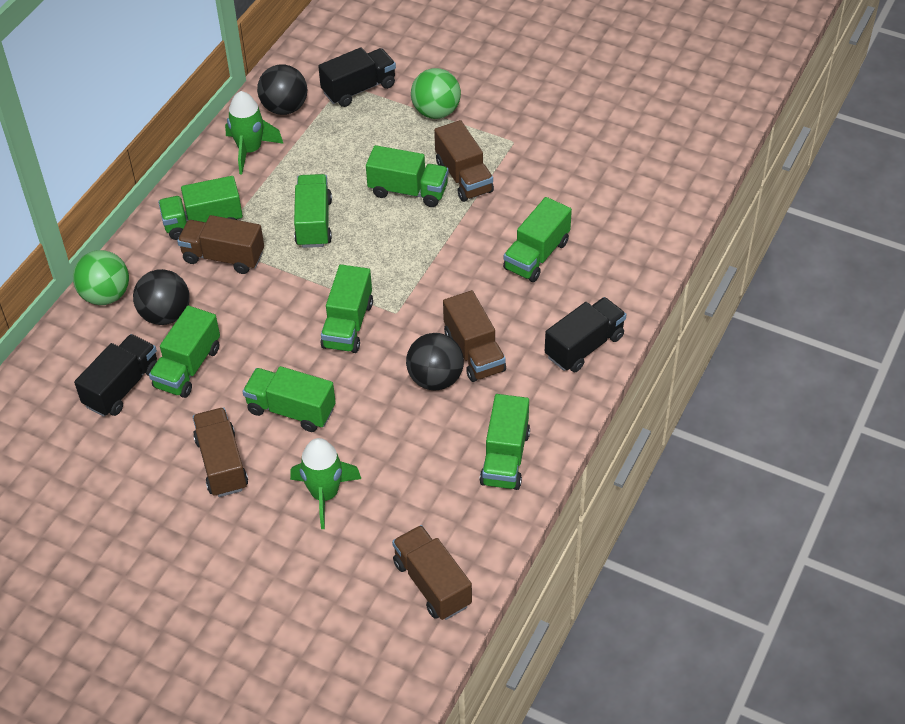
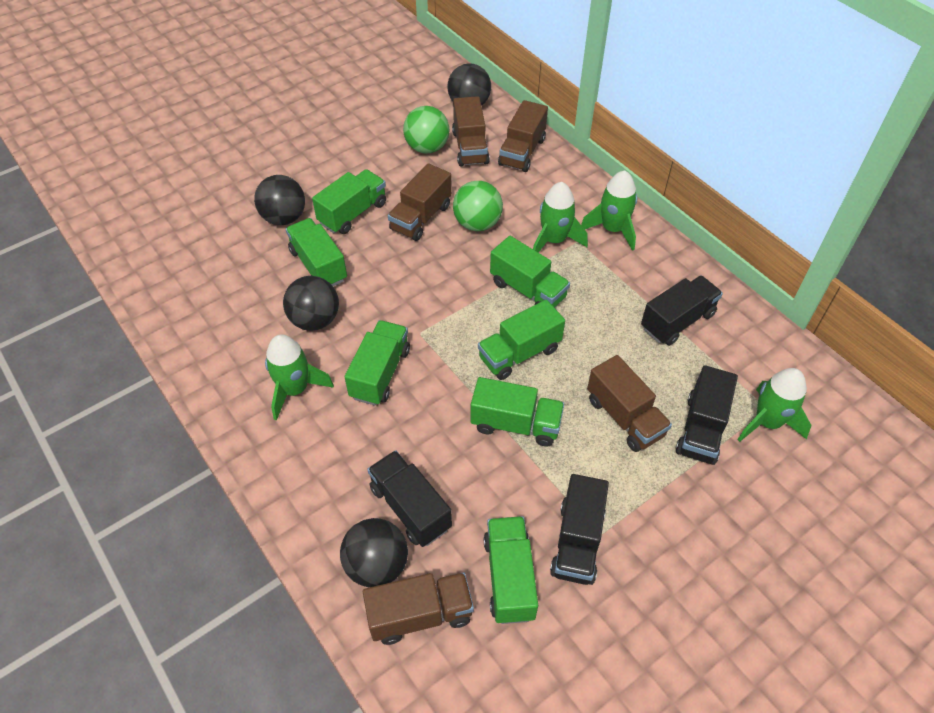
black ball: [133,269,190,325] [257,64,307,115] [406,333,464,391] = 3 -> [254,175,305,225] [283,276,339,331] [340,518,408,587] [448,63,491,106] = 4
black truck: [74,334,157,417] [318,47,396,107] [545,297,626,372] = 3 -> [367,450,452,547] [550,474,609,585] [641,275,723,346] [676,365,738,465] = 4
green rocket: [225,91,284,174] [290,438,361,529] = 2 -> [265,335,334,421] [533,182,588,253] [581,170,637,251] [737,368,812,442] = 4
green truck: [149,306,220,398] [158,176,243,240] [243,366,336,432] [294,174,332,248] [320,264,373,353] [366,145,449,207] [480,394,530,490] [503,197,572,282] = 8 -> [286,218,347,286] [312,169,386,234] [345,320,410,406] [471,377,564,447] [478,300,565,380] [484,516,538,624] [490,236,570,308] = 7

